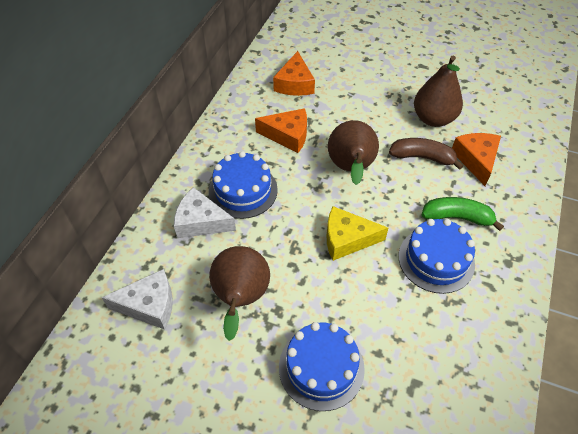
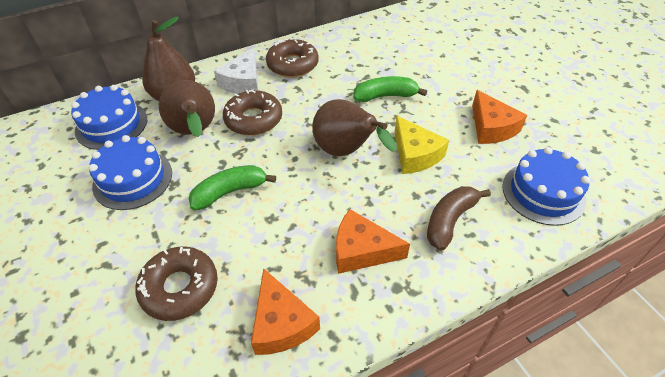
brown donut: none = 0 -> [135,247,218,321] [223,90,282,136] [266,38,319,77] = 3
green banana: [422,197,504,231] = 1 -> [189,165,276,211] [354,76,427,102] = 2
white cheese: [101,269,173,330] [174,187,236,238] = 2 -> [214,48,258,94] = 1

